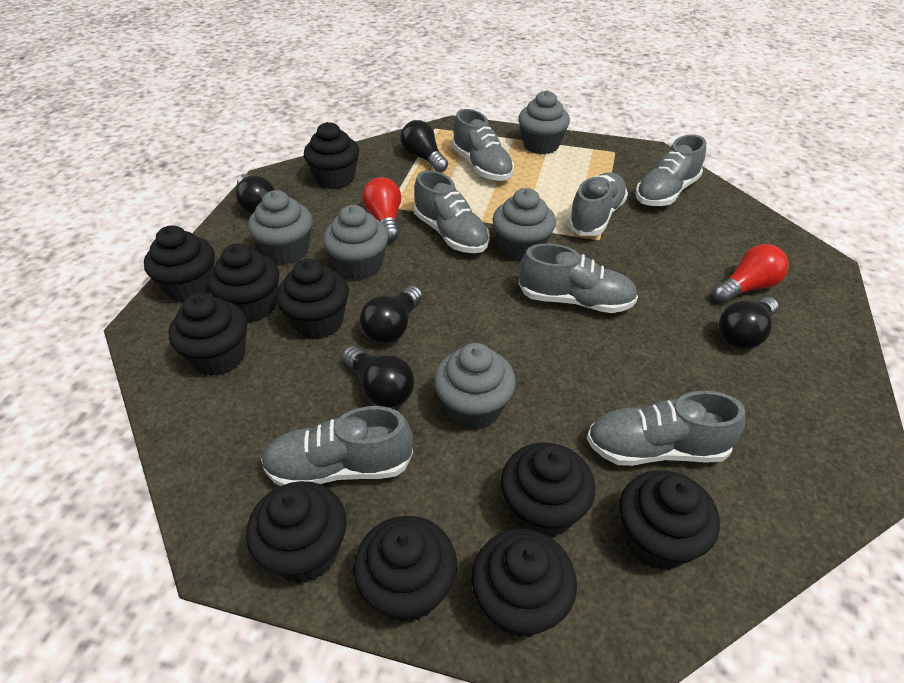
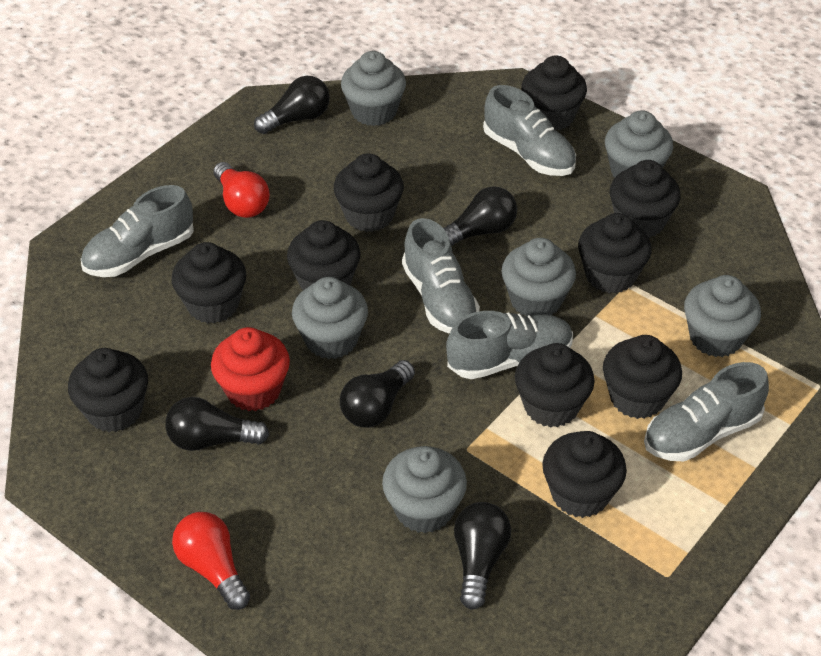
grey cupcake: [248,190,313,264] [323,205,388,280] [434,343,516,430] [492,188,556,262] [518,90,570,154] = 5 -> [292,277,368,359] [341,51,406,126] [382,446,467,533] [501,238,576,317] [605,110,673,177] [684,275,761,357] = 6
grey shoe: [261,406,413,486] [414,170,490,253] [452,109,514,181] [519,243,638,313] [567,172,628,236] [587,391,745,466] [635,134,706,206] = 7 -> [81,185,194,277] [402,218,480,334] [446,311,573,379] [483,85,576,176] [644,362,769,462] = 5
red cupcake: none = 0 -> [211,327,290,411] = 1

